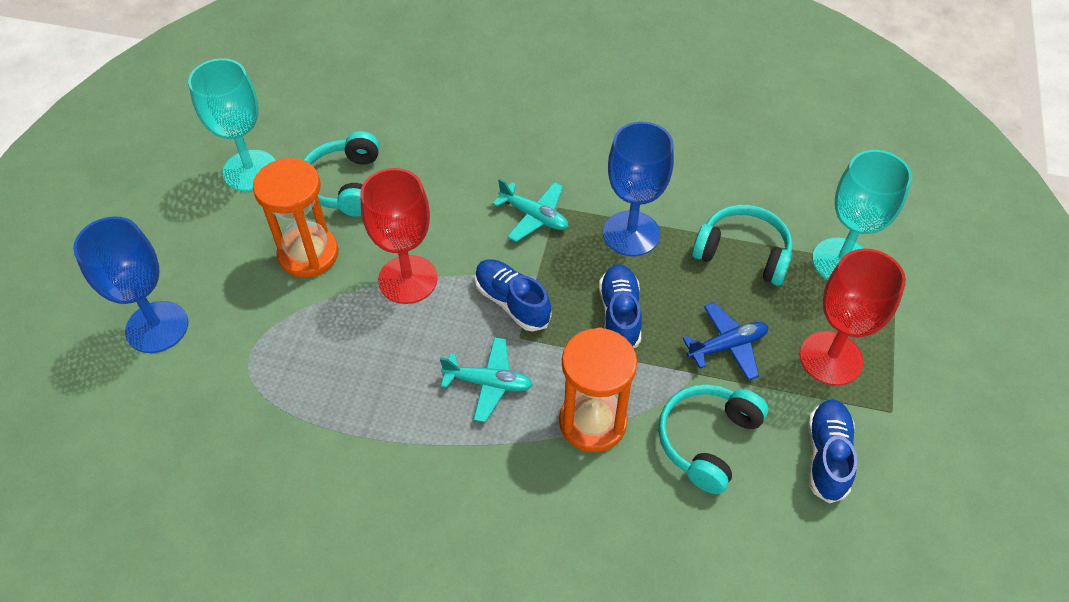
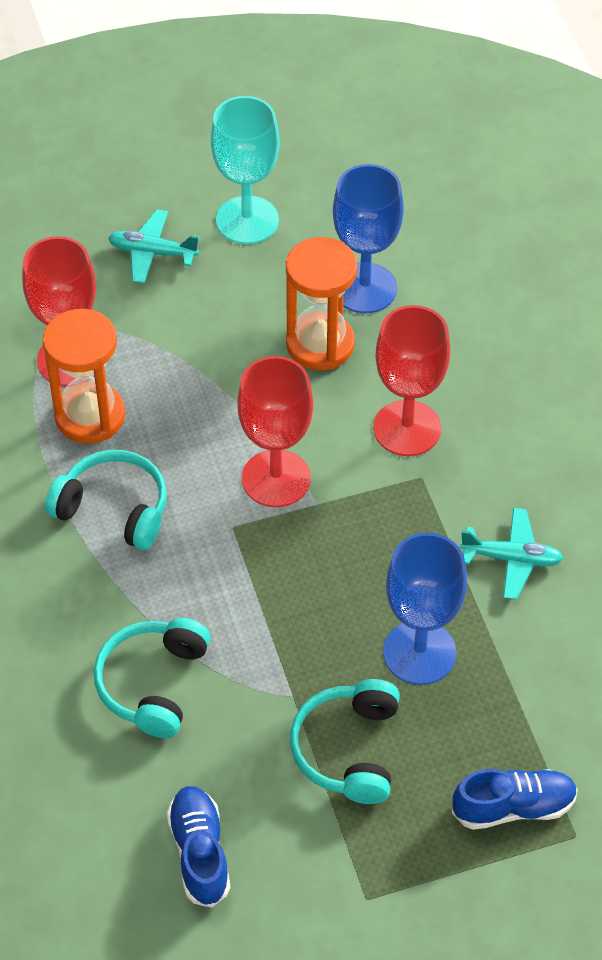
blue plane: [683,302,768,381] = 1 -> none = 0
blue shoe: [475,259,552,332] [599,264,642,348] [808,399,857,504] = 3 -> [167,786,230,908] [452,769,578,830] = 2
red goblet: [360,168,438,304] [800,249,906,386] = 2 -> [22,236,96,387] [237,356,313,507] [373,305,450,456] = 3
turquoise goblet: [188,59,276,191] [812,150,912,280] = 2 -> [211,96,280,244] = 1

